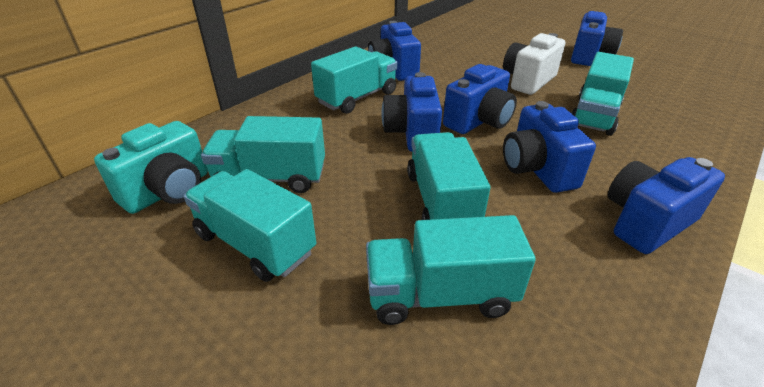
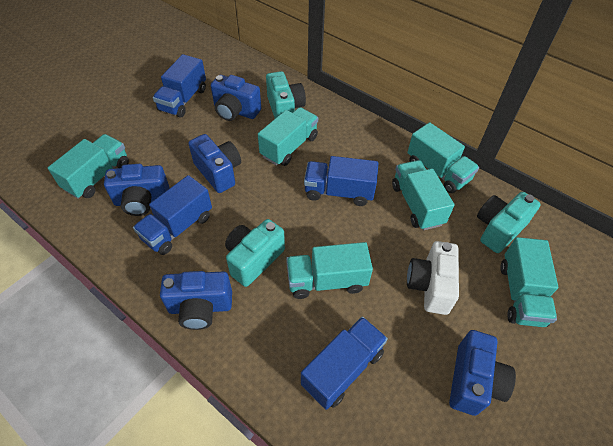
blue camera: [368,21,421,81] [382,72,442,152] [443,64,517,134] [503,101,596,193] [571,11,623,66] [608,157,725,254] = 6 -> [104,164,169,216] [160,271,232,330] [188,134,241,193] [211,75,261,121] [449,330,516,416] = 5
blue truck: none = 0 -> [133,175,212,255] [153,54,206,118] [301,317,388,410] [304,156,378,206] = 4
turquoise camera: [94,121,208,214] = 1 -> [225,219,285,287] [266,71,306,118] [477,192,541,253] = 3

